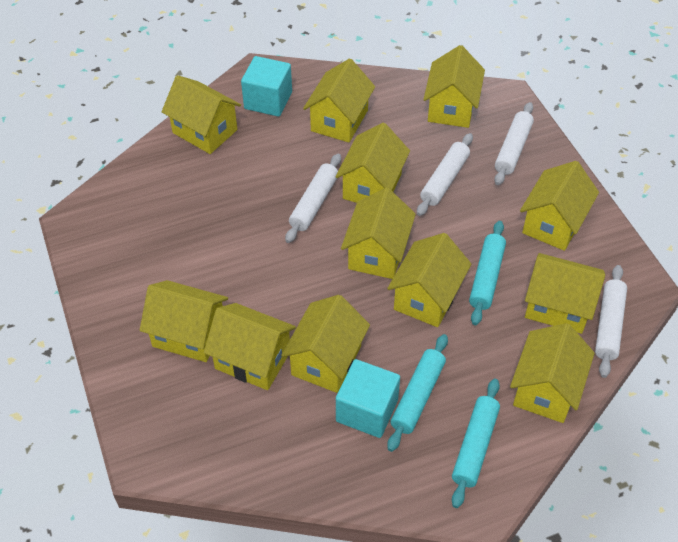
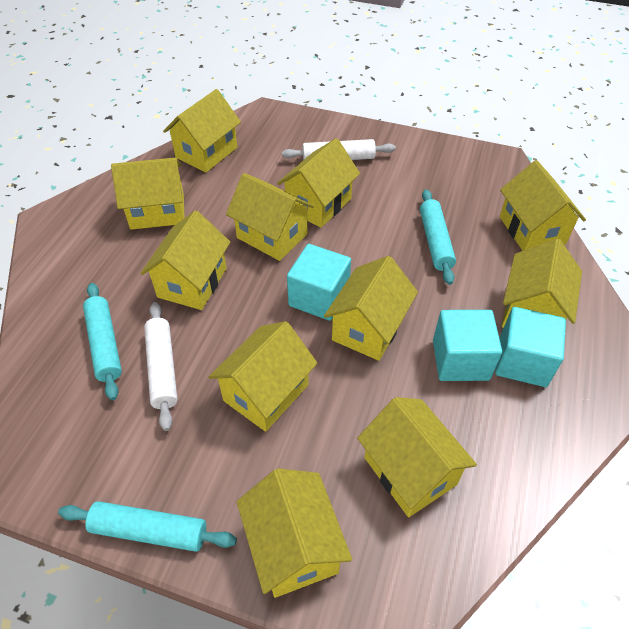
turquoise cube: [241,56,292,117] [336,359,400,438] = 2 -> [287,244,351,321] [433,310,502,381] [495,307,566,387] = 3
white rolling pin: [285,154,341,243] [417,133,473,216] [494,102,534,185] [595,265,627,378] = 4 -> [144,302,178,431] [282,139,396,160] = 2
yellow house: [140,280,228,362] [162,75,241,154] [204,303,296,390] [281,295,370,393] [303,59,375,143] [335,123,410,203] [341,188,416,279] [387,233,471,327] [423,45,485,128] [510,323,595,423] [520,161,599,251] [525,253,605,334] = 12 -> [111,158,185,230] [140,210,230,310] [163,89,241,172] [209,321,318,432] [226,173,314,261] [237,468,352,598] [277,138,360,228] [324,256,418,361] [357,397,477,517] [500,160,586,251] [502,239,582,328] = 11

